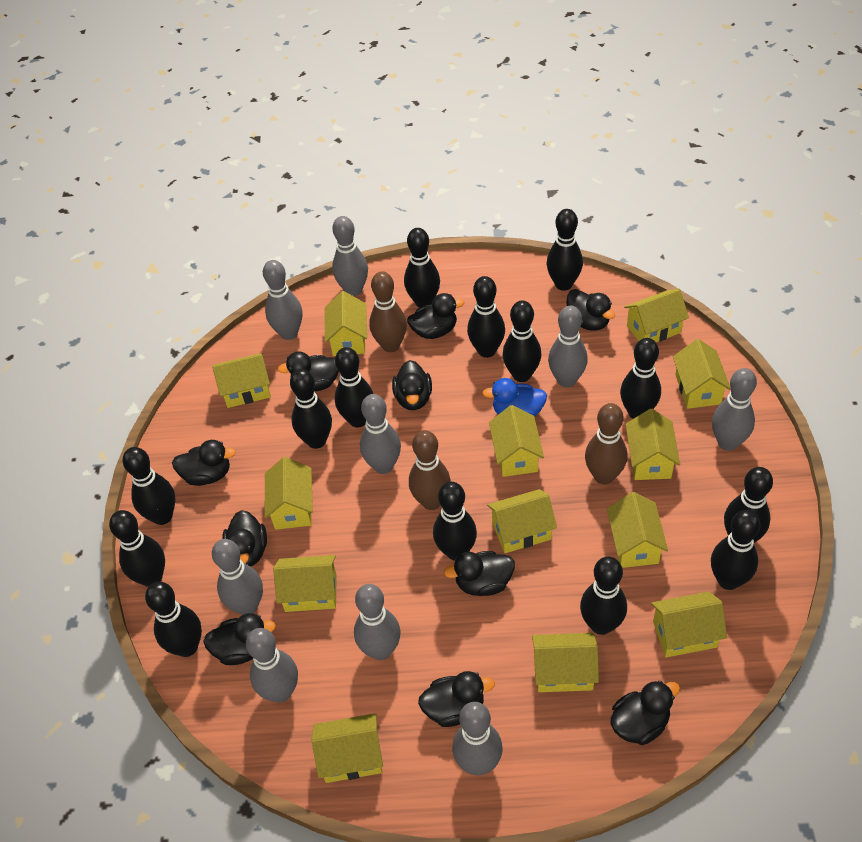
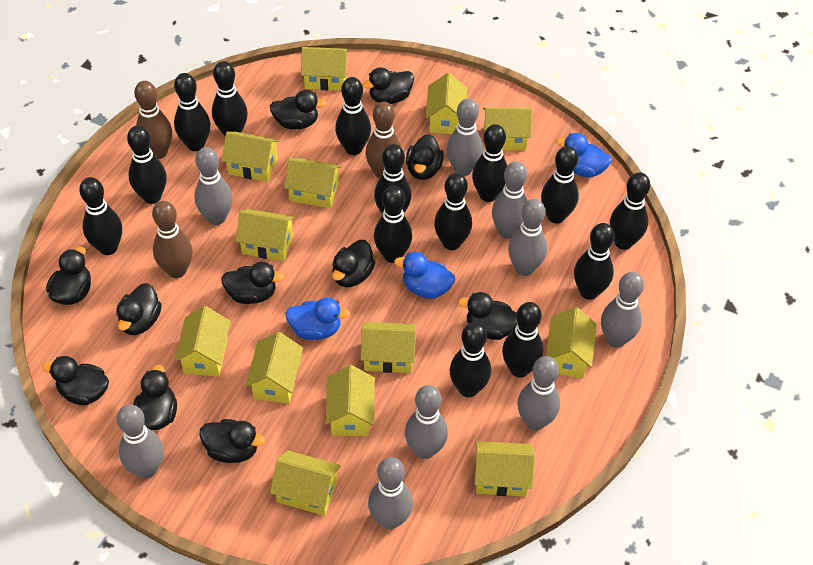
black duck: [172,440,236,486] [203,613,276,665] [222,510,267,566] [278,351,339,391] [392,360,432,410] [407,293,464,339] [418,671,495,727] [444,551,515,596] [566,289,615,331] [611,680,680,745] = 10 -> [42,356,109,405] [46,247,91,305] [116,283,162,335] [133,365,177,430] [199,419,265,463] [221,262,284,304] [270,90,326,129] [332,240,375,287] [362,67,414,104] [406,134,444,180] [458,292,518,340] = 11
blue duck: [482,378,547,417] = 1 -> [285,297,350,340] [394,252,455,299] [556,133,612,177] = 3

